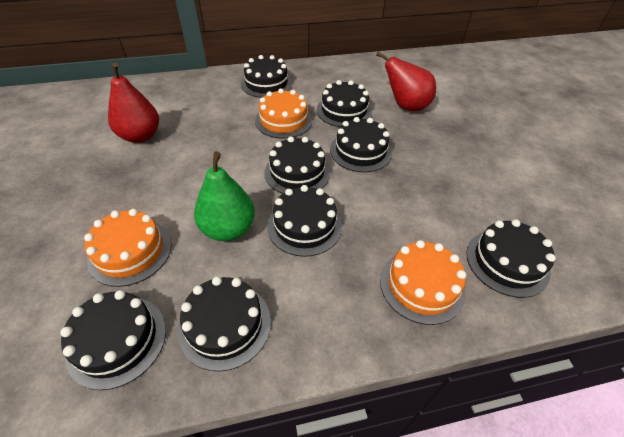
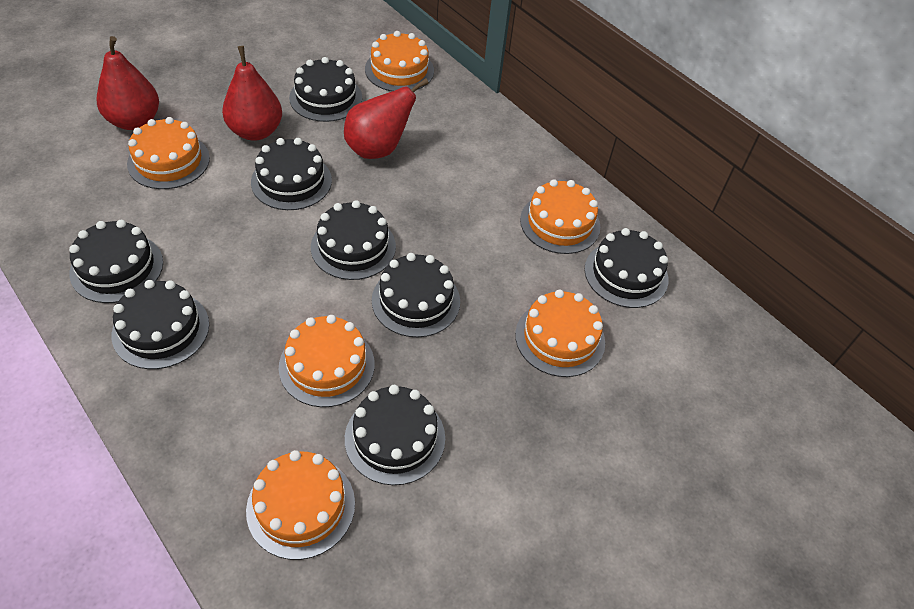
green pear: [194,152,255,241] = 1 -> none = 0
orange cake: [84,209,172,287] [255,89,312,139] [380,240,466,325] = 3 -> [127,117,210,189] [246,450,355,560] [279,315,375,407] [365,31,434,91] [515,290,605,377] [520,179,600,254] = 6
red pear: [108,63,159,143] [376,51,436,111] = 2 -> [97,36,159,130] [222,46,282,141] [344,78,429,159] = 3

